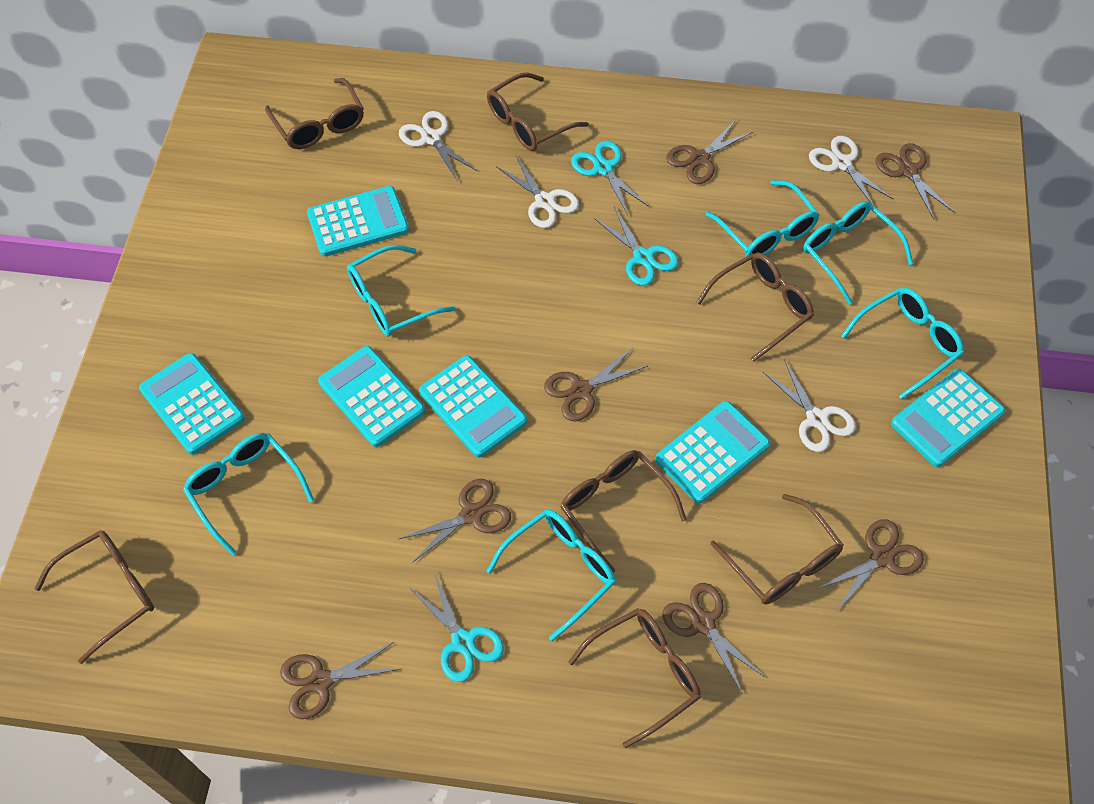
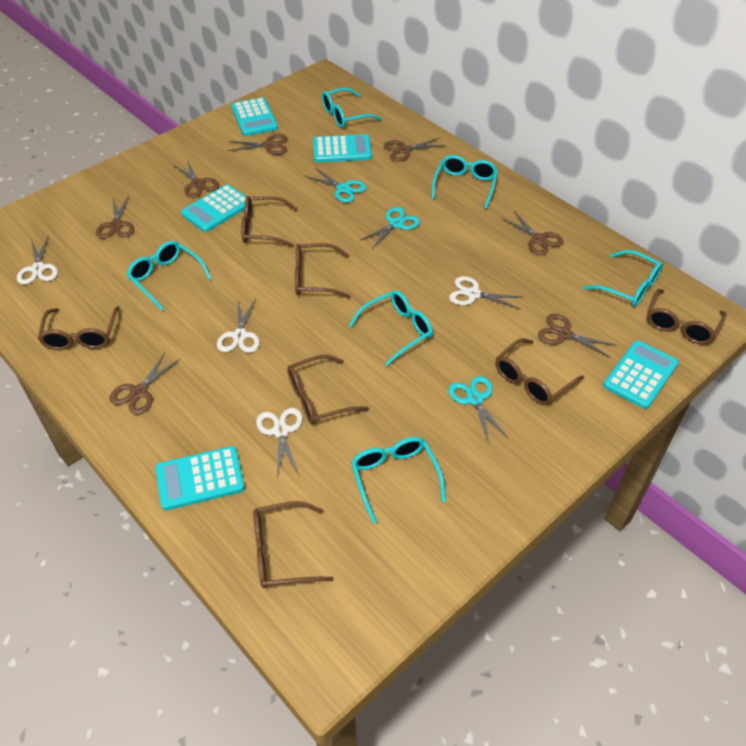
turquoise calculator: [139,353,245,455] [307,186,409,256] [318,346,425,447] [419,355,527,458] [655,401,770,503] [891,369,1005,467] = 6 -> [156,446,245,511] [181,184,252,232] [231,97,278,136] [313,134,372,162] [603,340,679,409] = 5

